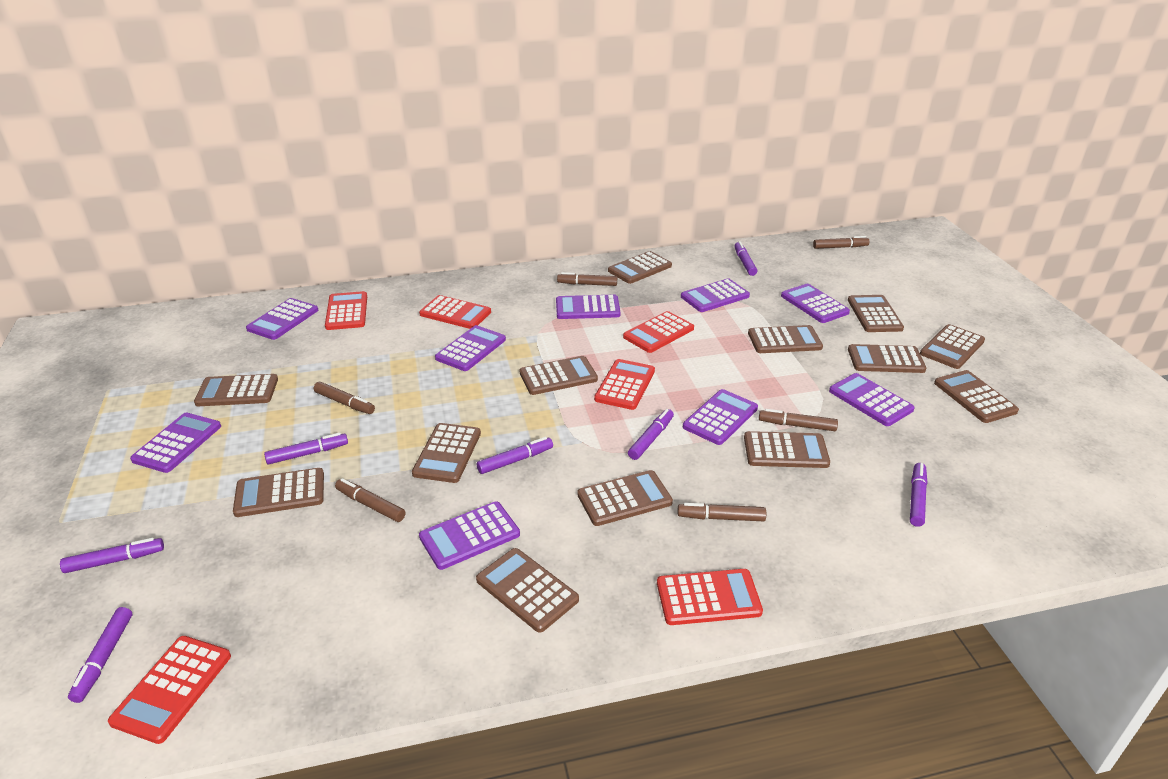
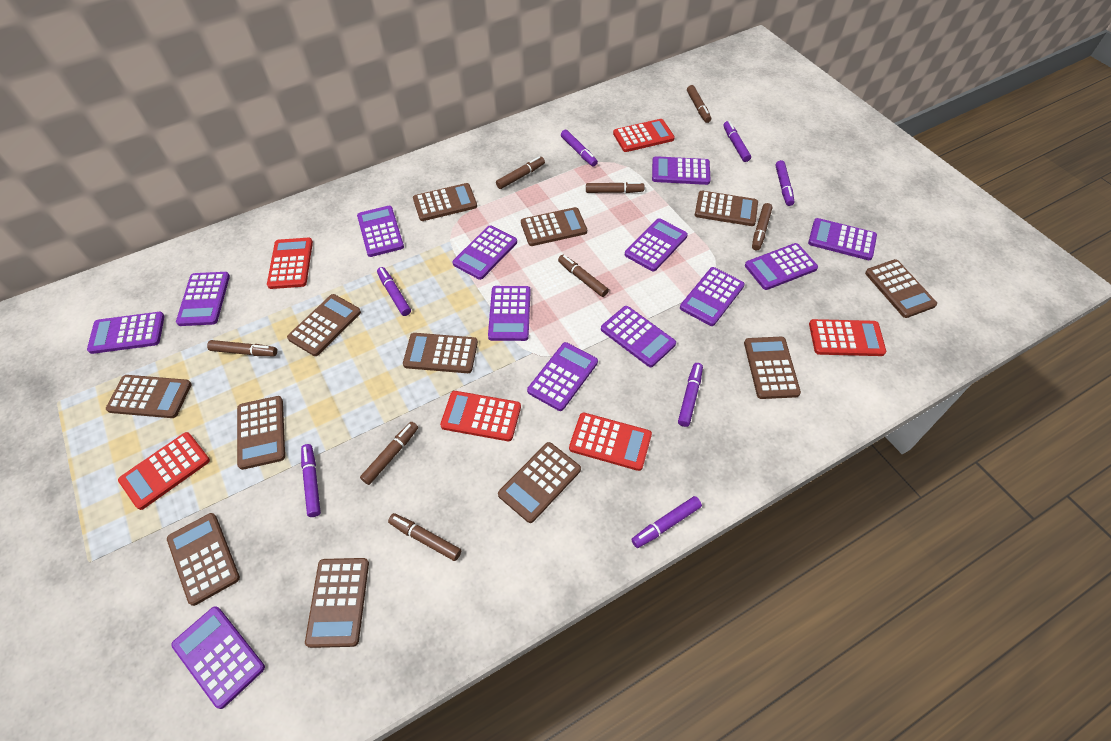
brown calculator: [194,374,278,406] [233,468,324,517] [412,423,481,483] [476,548,579,633] [520,356,598,395] [577,470,673,526] [608,251,672,284] [744,431,830,468] [748,325,823,353] [848,295,904,332] [848,344,926,373] [920,324,985,369] [934,370,1019,423] = 13 -> [106,375,192,418] [167,513,240,606] [237,396,285,470] [287,294,361,356] [305,558,369,648] [403,333,478,373] [413,183,477,221] [498,442,581,523] [521,207,587,246] [695,191,758,226] [744,337,801,399] [865,259,937,318] = 12
brown marker: [314,382,375,414] [335,478,406,522] [557,272,617,286] [677,503,766,521] [759,409,838,431] [813,236,869,249] = 6 -> [207,340,277,356] [360,421,418,485] [388,513,461,561] [496,156,545,189] [558,255,609,297] [586,182,645,193] [687,85,711,123] [752,203,772,251] = 8
purple calculator: [130,413,221,473] [246,298,318,340] [419,501,520,570] [435,325,506,371] [556,295,621,319] [681,278,750,312] [683,389,758,445] [781,284,850,323] [829,373,915,426] = 9 -> [87,312,165,354] [171,606,265,709] [176,272,230,326] [357,206,404,257] [453,226,517,280] [488,286,531,341] [527,342,598,411] [601,306,676,367] [625,218,688,272] [652,156,711,185] [680,267,745,326] [745,243,818,290] [808,218,877,260] = 13

